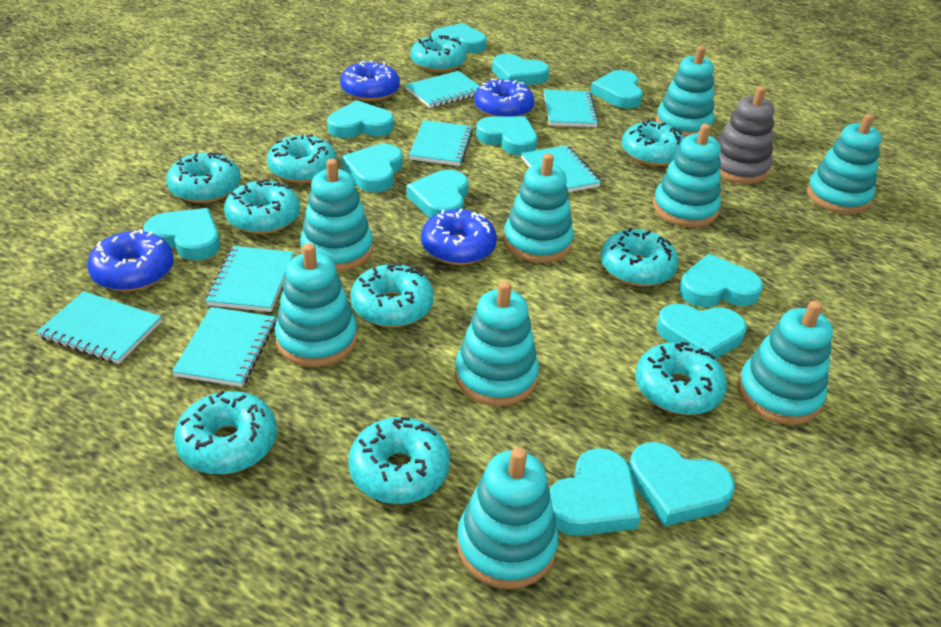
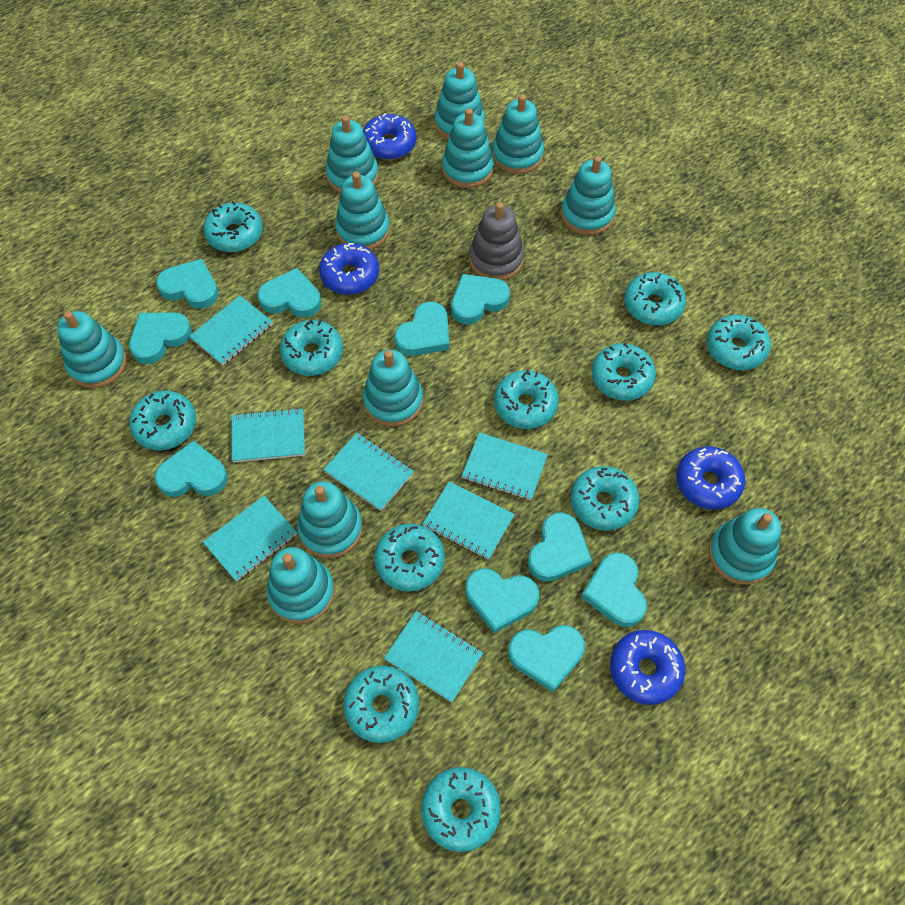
turquoise donut: [166,152,241,203] [174,390,277,475] [224,179,300,234] [267,134,337,183] [348,417,450,504] [350,263,434,327] [410,35,466,72] [601,228,678,287] [622,120,684,166] [635,342,727,415] = 10 -> [129,390,196,450] [203,201,263,252] [280,319,343,376] [343,665,419,743] [374,524,445,592] [421,767,501,852] [494,370,559,429] [571,466,639,531] [591,343,656,401] [624,272,686,325] [707,315,771,370] = 11
turquoise heart: [143,208,220,260] [327,100,394,138] [342,144,402,192] [406,170,468,218] [431,23,487,53] [476,116,537,156] [492,54,550,85] [549,448,641,536] [590,70,643,109] [629,442,735,526] [656,304,747,359] [679,254,763,307] = 12 -> [129,312,192,364] [155,440,228,497] [156,259,219,309] [257,268,321,318] [394,302,449,356] [451,274,510,324] [465,569,539,633] [508,625,585,692] [528,512,592,582] [581,553,647,627] = 10
turquoise stacking toy: [275,243,357,367] [300,159,373,271] [455,281,539,406] [457,447,559,589] [503,153,574,263] [653,124,721,227] [656,46,714,138] [738,300,833,425] [807,114,882,214] = 9 -> [57,311,127,388] [266,547,335,624] [297,481,363,558] [326,115,379,193] [335,172,390,250] [363,349,423,426] [435,62,485,139] [442,108,494,188] [492,94,544,174] [561,156,616,235] [709,508,781,585] = 11

